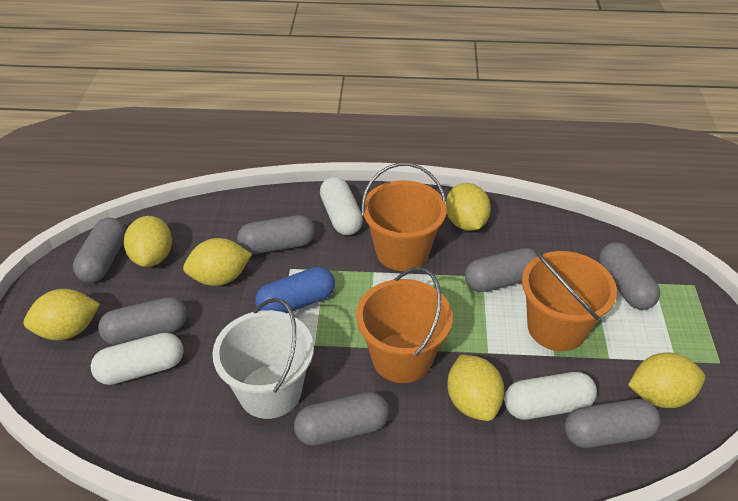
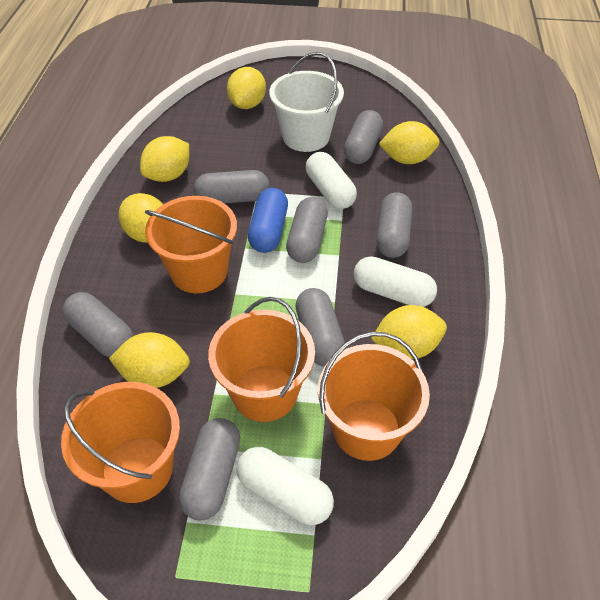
orange bucket: [356,267,453,383] [361,163,447,271] [522,249,617,351] = 3 -> [61,382,180,503] [145,196,237,293] [208,297,315,422] [318,332,430,461] = 4

